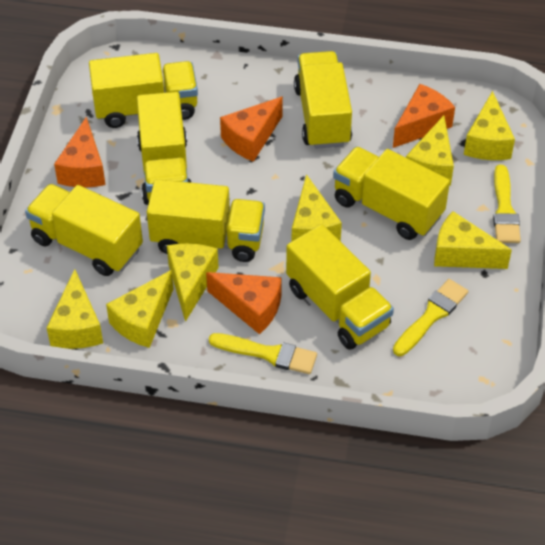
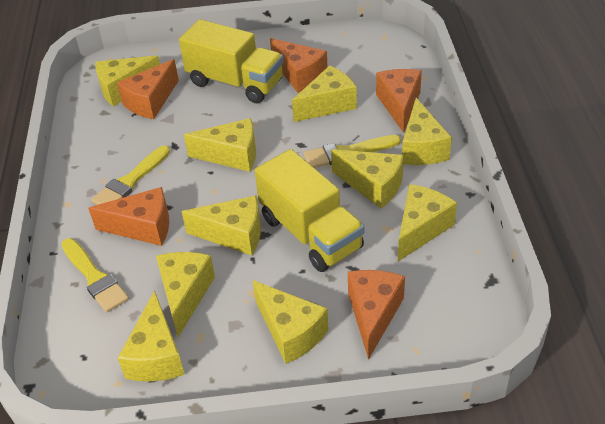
orange cheese: [54,117,106,188] [206,272,282,334] [220,97,283,162] [393,84,455,148] = 4 -> [88,187,169,246] [117,59,179,119] [270,38,327,93] [348,270,405,360] [376,69,422,133] = 5
yellow cheese: [46,269,103,349] [106,270,174,348] [167,243,219,322] [292,174,342,242] [406,116,454,186] [434,211,512,269] [464,91,515,160] = 7 -> [95,55,160,106] [118,290,185,381] [156,252,215,337] [181,196,261,255] [184,118,256,172] [252,280,329,364] [292,65,357,122] [331,149,404,208] [398,184,457,261] [402,98,452,165] = 10
yellow truck: [25,184,143,276] [89,53,198,128] [137,92,191,205] [147,179,265,262] [286,224,394,350] [294,51,352,149] [333,147,450,240] = 7 -> [179,19,284,103] [255,149,364,272] = 2

